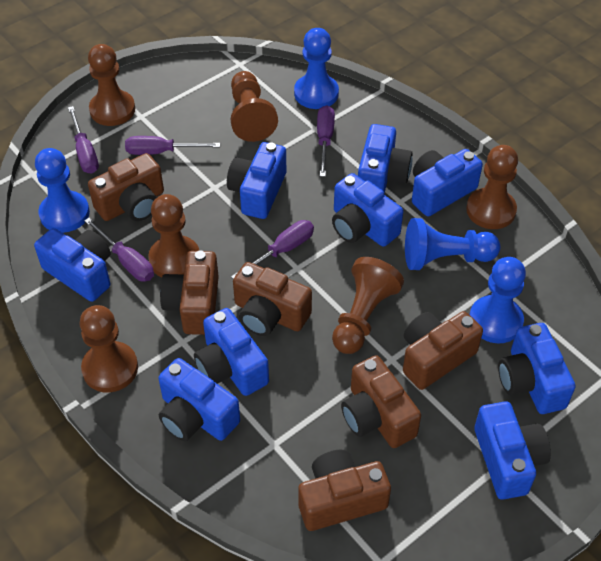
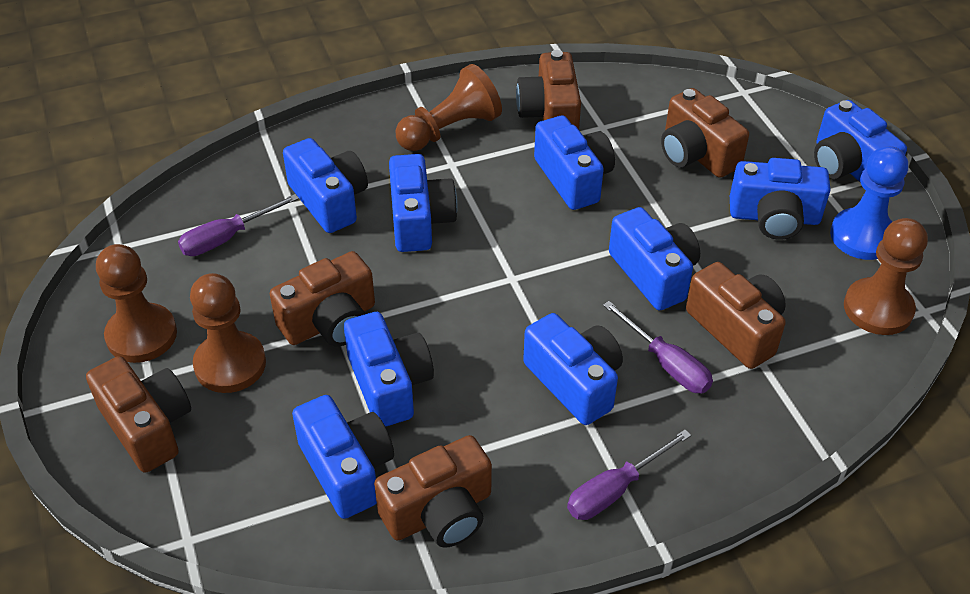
blue pawn: [35,148,90,233] [294,28,339,109] [405,218,500,270] [469,257,526,343] = 4 -> [830,146,908,260] = 1
brown pawn: [80,305,138,393] [88,44,135,126] [148,194,199,277] [231,71,278,142] [332,257,404,354] [466,145,518,229] = 6 -> [96,244,177,363] [190,273,266,393] [396,64,502,151] [844,218,928,335] = 4
purple screwdriver: [68,106,99,174] [84,218,154,281] [125,136,220,155] [231,220,314,279] [317,105,335,177] = 5 -> [178,194,299,256] [567,430,691,520] [603,301,713,393] = 3

